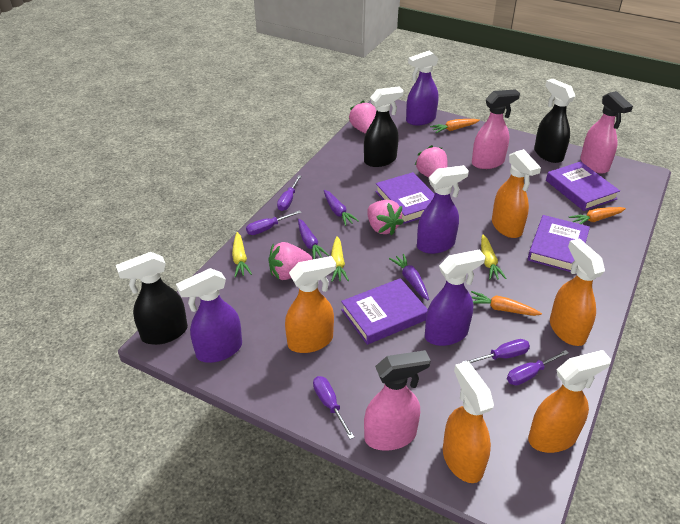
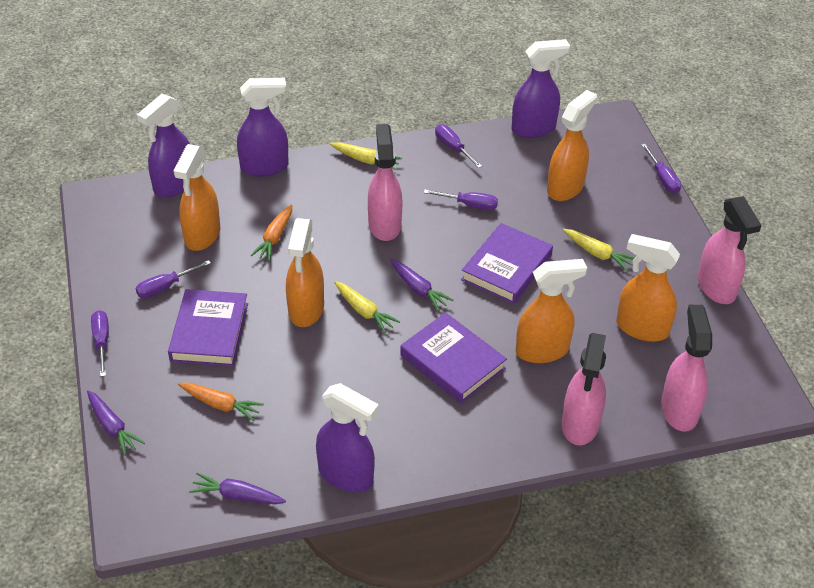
black spray bottle: [116,252,188,345] [364,87,404,167] [534,79,575,163] = 3 -> none = 0
orange carrot: [430,119,480,133] [471,291,542,316] [569,207,626,224] = 3 -> [178,383,264,421] [250,204,292,261] = 2
pink spray bottle: [364,350,431,451] [472,89,520,169] [580,91,633,174] = 3 -> [368,124,402,241] [561,333,606,445] [661,305,712,432] [697,196,762,304] = 4
pink strawberry: [269,242,313,280] [349,101,376,134] [367,200,404,235] [415,145,448,178] = 4 -> none = 0
purple book: [341,278,428,345] [375,172,435,224] [528,215,590,272] [546,161,620,211] = 4 -> [168,289,248,367] [400,312,507,404] [461,223,553,304] = 3

